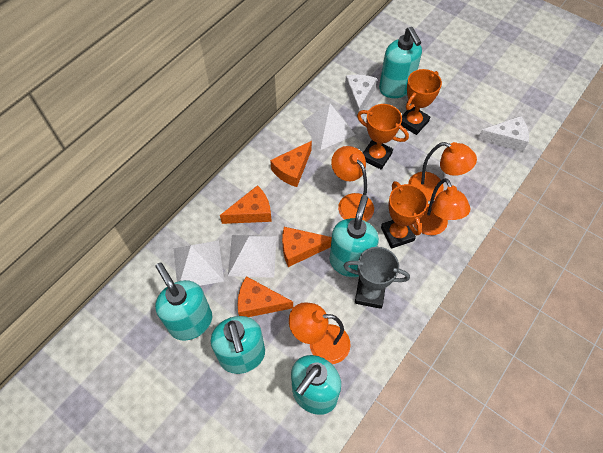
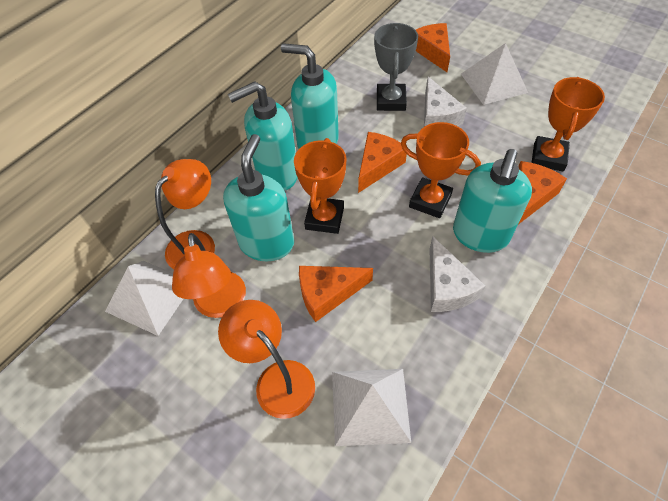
orange lamp: [289,302,351,364] [331,146,374,222] [408,142,477,201] [413,178,471,235] = 4 -> [155,159,215,269] [172,233,246,318] [218,300,315,419] = 3
turquoise soap dispenser: [155,263,212,341] [211,316,265,374] [291,355,341,415] [330,195,379,277] [379,27,422,98] = 5 -> [223,134,294,261] [228,81,298,191] [281,43,339,150] [453,149,532,253] = 4

